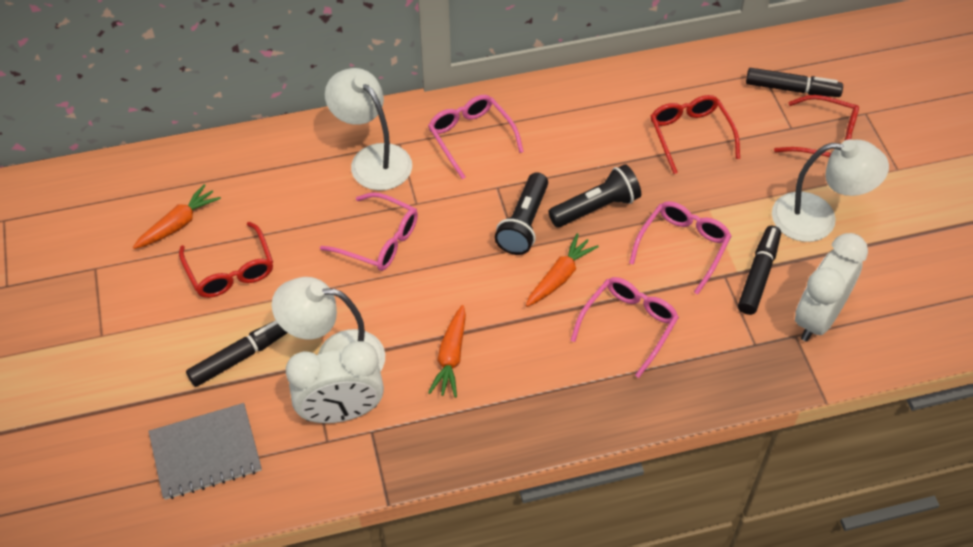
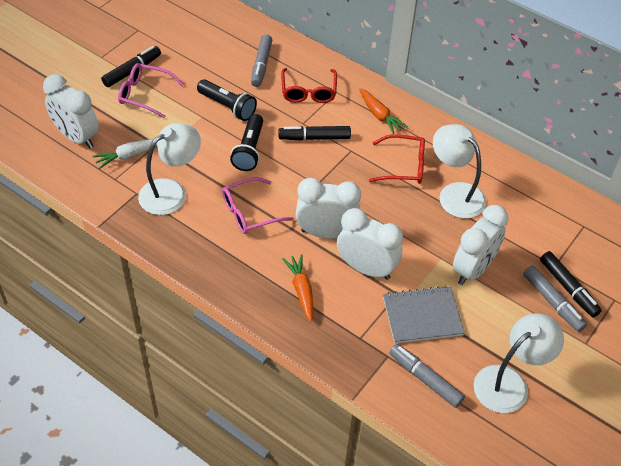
grey marker: none = 0 -> [251,34,272,87] [389,344,465,408] [523,266,587,332] = 3
orange carrot: [133,184,221,249] [428,305,466,398] [526,233,599,307] = 3 -> [282,254,313,322] [359,88,408,134] = 2
pink glasses: [320,192,418,271] [428,95,524,179] [571,277,679,378] [629,201,731,295] = 4 -> [118,63,184,118] [222,177,294,234] = 2
red glasses: [179,222,273,298] [651,95,740,174] [774,95,859,157] = 3 -> [281,68,337,103] [369,134,425,184] = 2
white carrot: none = 0 -> [92,139,157,169] = 1
white clock: [286,341,384,423] [795,233,868,342] = 2 -> [43,74,99,149] [296,178,361,239] [337,208,403,280] [453,205,508,285] = 4

